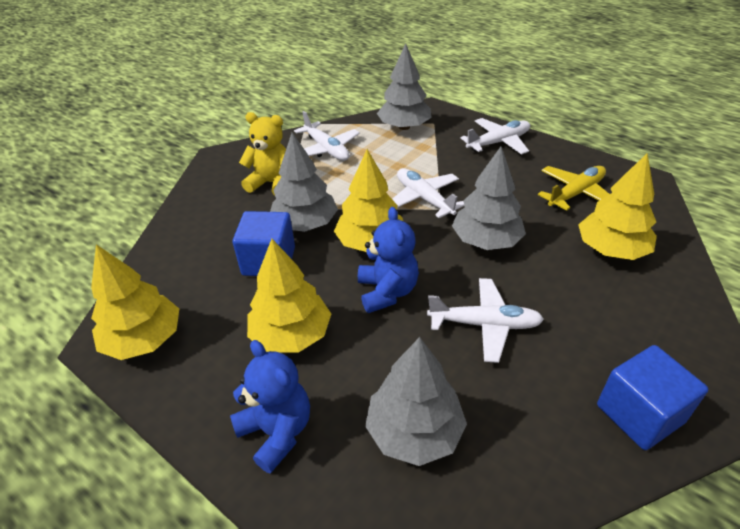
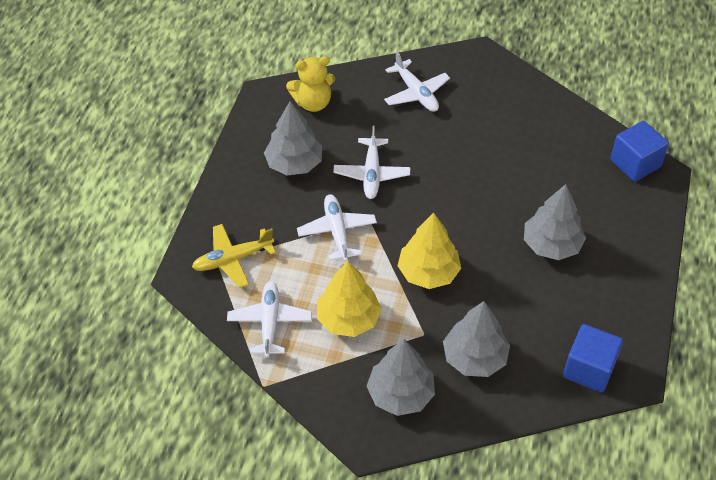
blue teddy bear: [230,340,310,474] [358,207,419,313] = 2 -> none = 0
yellow tree: [91,244,179,360] [247,239,331,353] [334,149,403,252] [578,153,657,260] = 4 -> [317,261,382,337] [397,213,461,289] = 2

